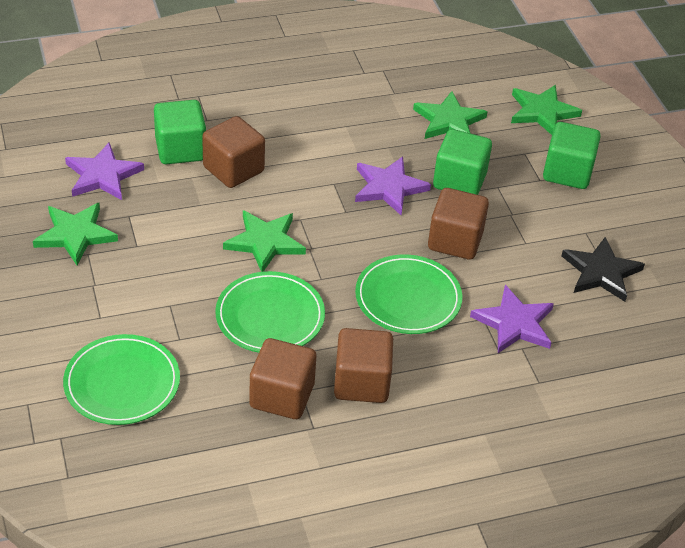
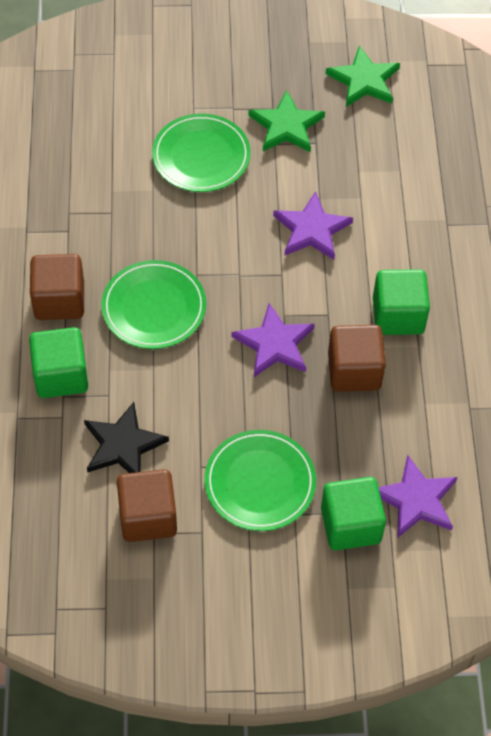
brown cube: [202,116,265,188] [249,338,316,419] [334,328,393,403] [428,188,489,260] = 4 -> [30,254,84,320] [117,469,177,542] [328,325,386,392] = 3
green star: [33,203,118,265] [223,210,306,272] [413,91,488,139] [511,85,582,135] = 4 -> [248,90,325,153] [326,46,400,107] = 2

